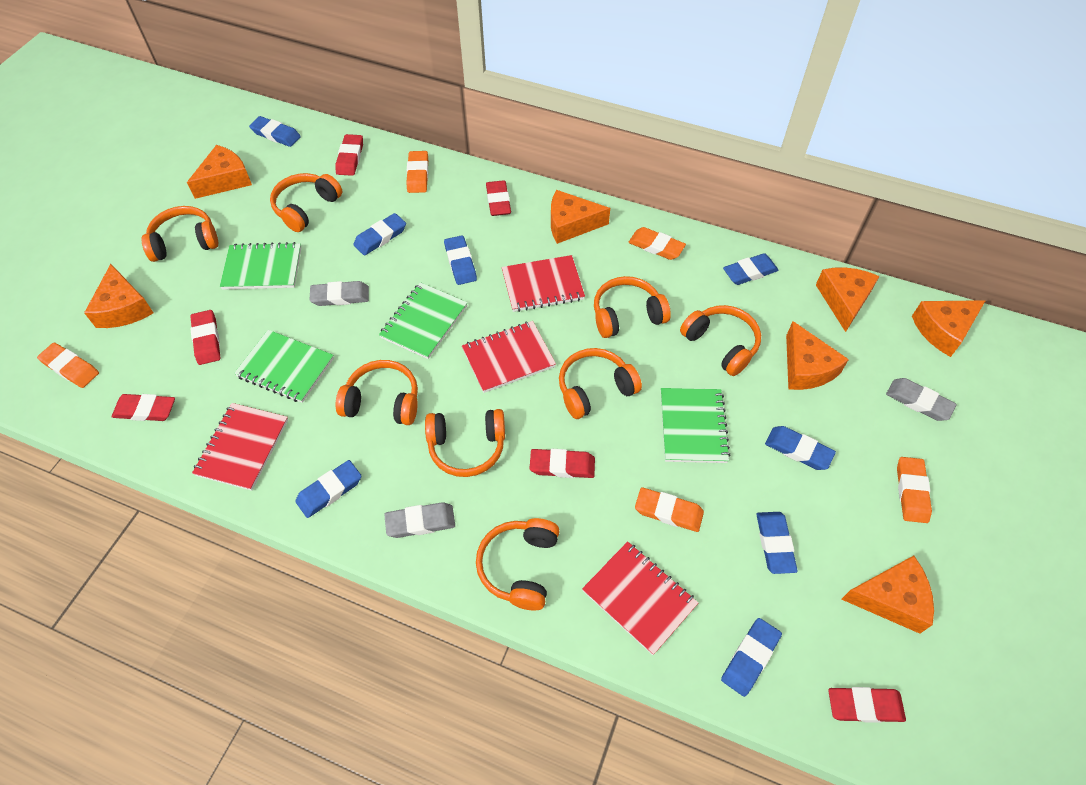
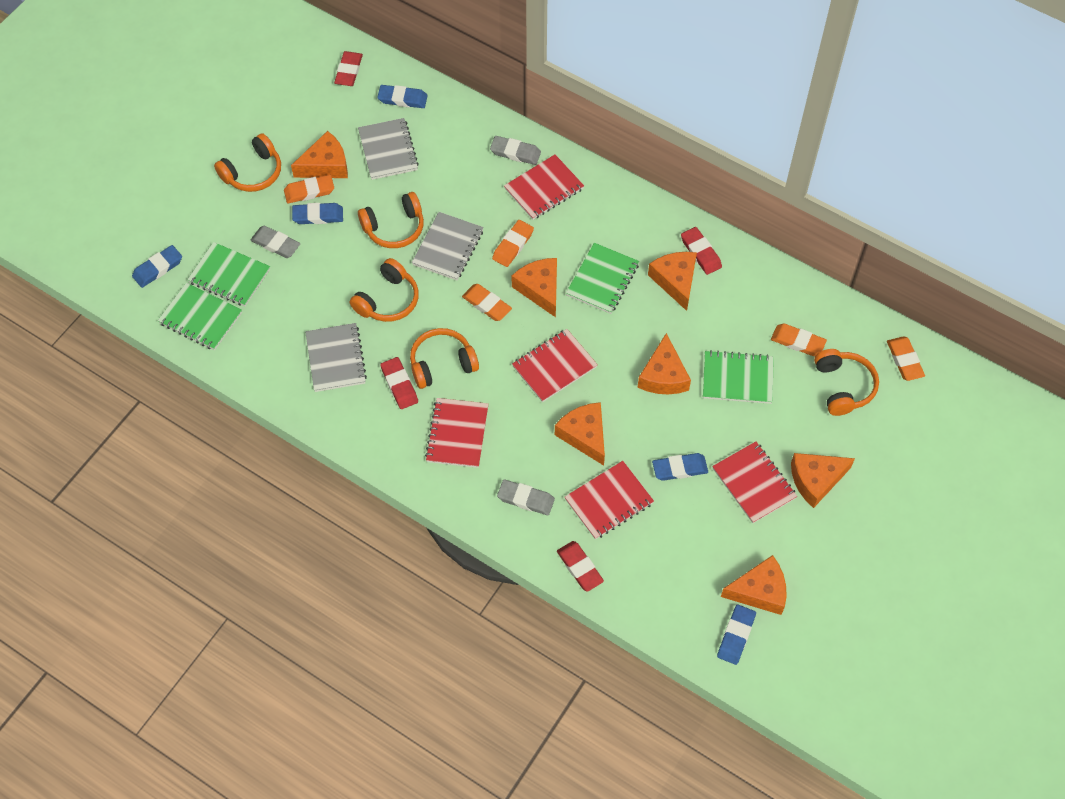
blue eraser: [249,116,301,147] [295,460,362,518] [353,213,406,256] [444,235,477,285] [721,618,782,697] [723,253,779,285] [756,512,798,574] [765,426,836,470] = 8 -> [132,245,182,288] [292,203,343,224] [377,85,428,108] [652,453,708,481] [717,605,756,665] = 5
grey notebook: none = 0 -> [305,323,367,392] [358,118,419,180] [412,212,484,280] = 3
orange headphones: [142,206,218,262] [270,173,342,232] [336,360,418,425] [425,409,505,477] [476,518,560,610] [559,348,642,419] [594,276,671,338] [680,305,761,376] = 8 -> [214,133,281,192] [350,258,419,322] [358,192,424,248] [410,328,479,389] [814,349,879,416] = 5
red eraser: [112,394,175,421] [190,310,221,365] [335,134,363,176] [486,180,511,216] [530,449,595,478] [828,687,906,723] = 6 -> [334,51,363,86] [380,357,418,409] [557,541,604,592] [681,227,722,275] = 4
red notebook: [192,403,288,491] [462,321,556,393] [502,255,585,312] [582,541,698,655] = 4 -> [425,398,488,468] [504,154,584,220] [512,329,598,402] [565,461,654,539] [712,441,797,523] = 5

